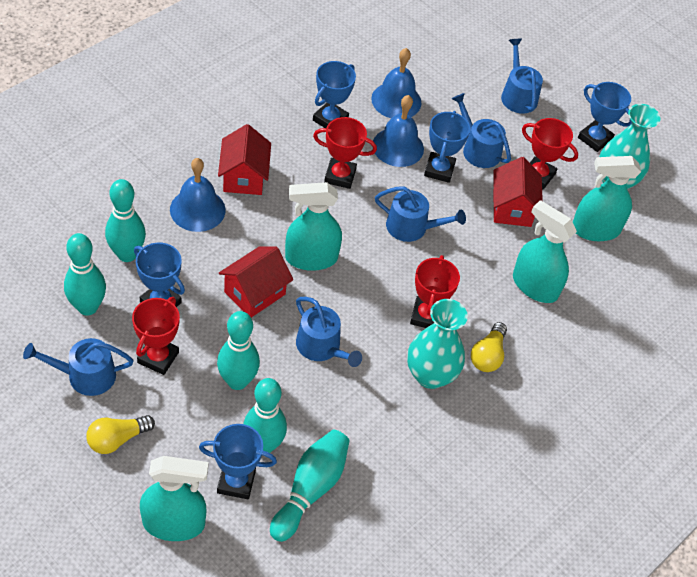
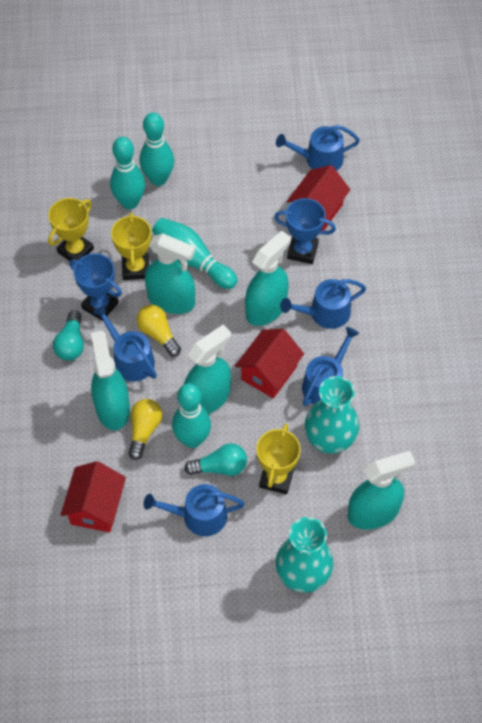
blue bell: [170,158,226,232] [371,48,422,118] [373,95,424,167] = 3 -> none = 0
blue trophy: [134,243,185,307] [199,424,277,499] [313,61,356,128] [424,111,470,183] [578,82,632,152] = 5 -> [69,253,122,321] [274,198,336,264] = 2
red trophy: [132,297,180,375] [313,117,377,189] [410,255,460,328] [522,118,578,190] = 4 -> none = 0
turquoise bowling pin: [64,233,106,316] [105,179,146,262] [217,311,260,390] [243,378,287,453] [270,429,350,542] = 5 -> [110,137,145,209] [140,112,174,186] [152,218,237,289] [172,383,211,448] = 4
turquoise light bulb: none = 0 -> [53,310,84,361] [184,443,247,476] = 2
turquoise spray bottle: [140,456,208,541] [285,182,342,271] [513,200,577,303] [573,156,641,241] = 4 -> [91,330,130,430] [145,233,195,314] [184,325,231,414] [245,231,291,326] [347,451,415,530] = 5
yellow trophy: none = 0 -> [48,198,94,261] [111,212,151,280] [256,424,301,494] = 3

